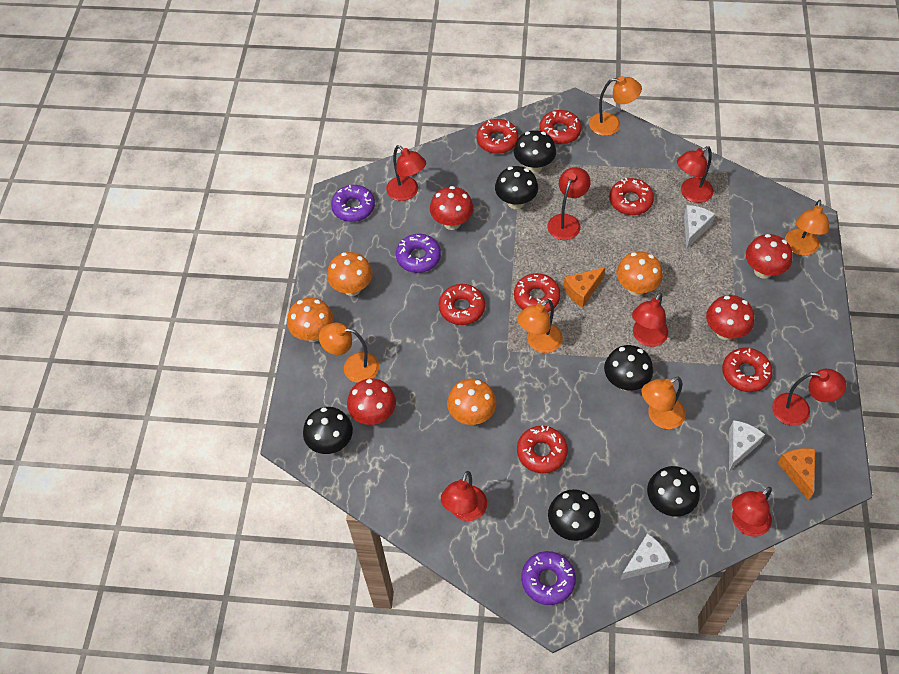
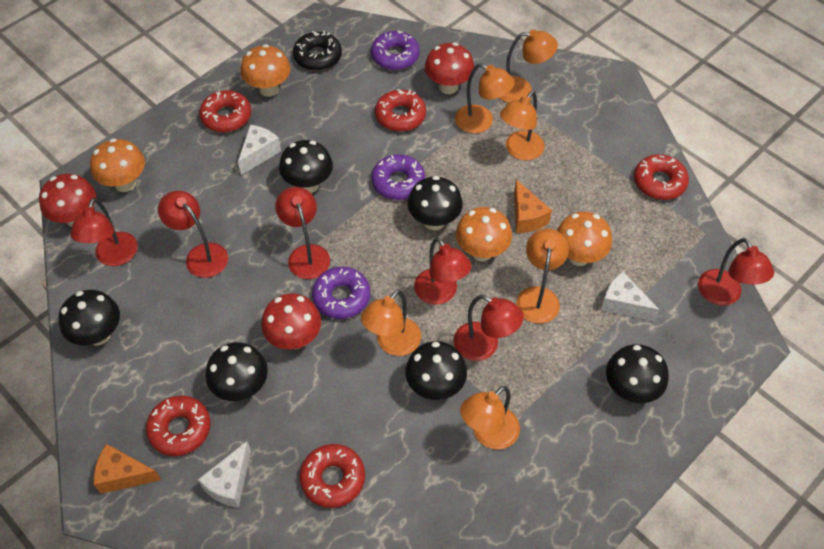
black donut: none = 0 -> [293,31,342,71] = 1
orange lamp: [319,323,379,383] [517,299,563,353] [589,76,642,136] [642,377,686,429] [785,200,829,256] = 5 -> [361,290,421,356] [455,63,515,133] [460,386,520,450] [500,30,558,103] [500,91,545,160] [516,228,569,324] = 6
red donut: [439,284,485,325] [476,119,519,154] [514,273,561,312] [517,425,568,473] [539,110,582,144] [609,178,654,215] [722,348,773,392] = 7 -> [146,395,211,456] [199,90,251,132] [300,444,365,508] [375,89,426,132] [634,154,689,200] = 5
red lamp: [386,145,426,201] [441,471,487,521] [547,167,591,240] [632,293,668,347] [677,146,714,203] [732,487,772,537] [772,369,846,426] = 7 -> [70,198,138,266] [158,191,228,278] [275,187,330,279] [414,237,471,305] [454,295,524,361] [698,238,774,306] = 6
red mushroom: [347,378,396,425] [430,186,474,230] [706,295,754,340] [746,234,793,279] = 4 -> [39,174,96,227] [261,293,321,349] [425,42,474,94] = 3

